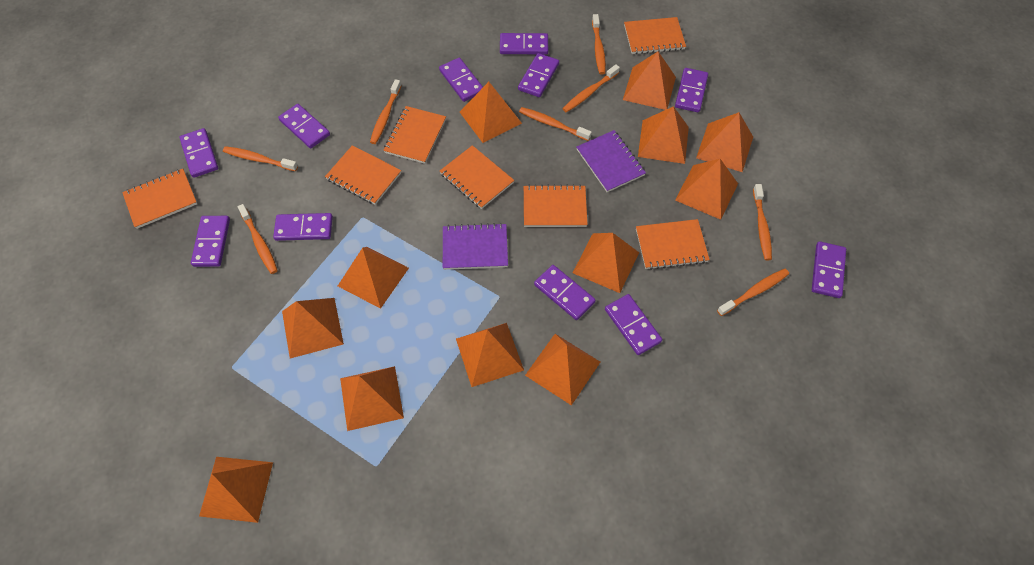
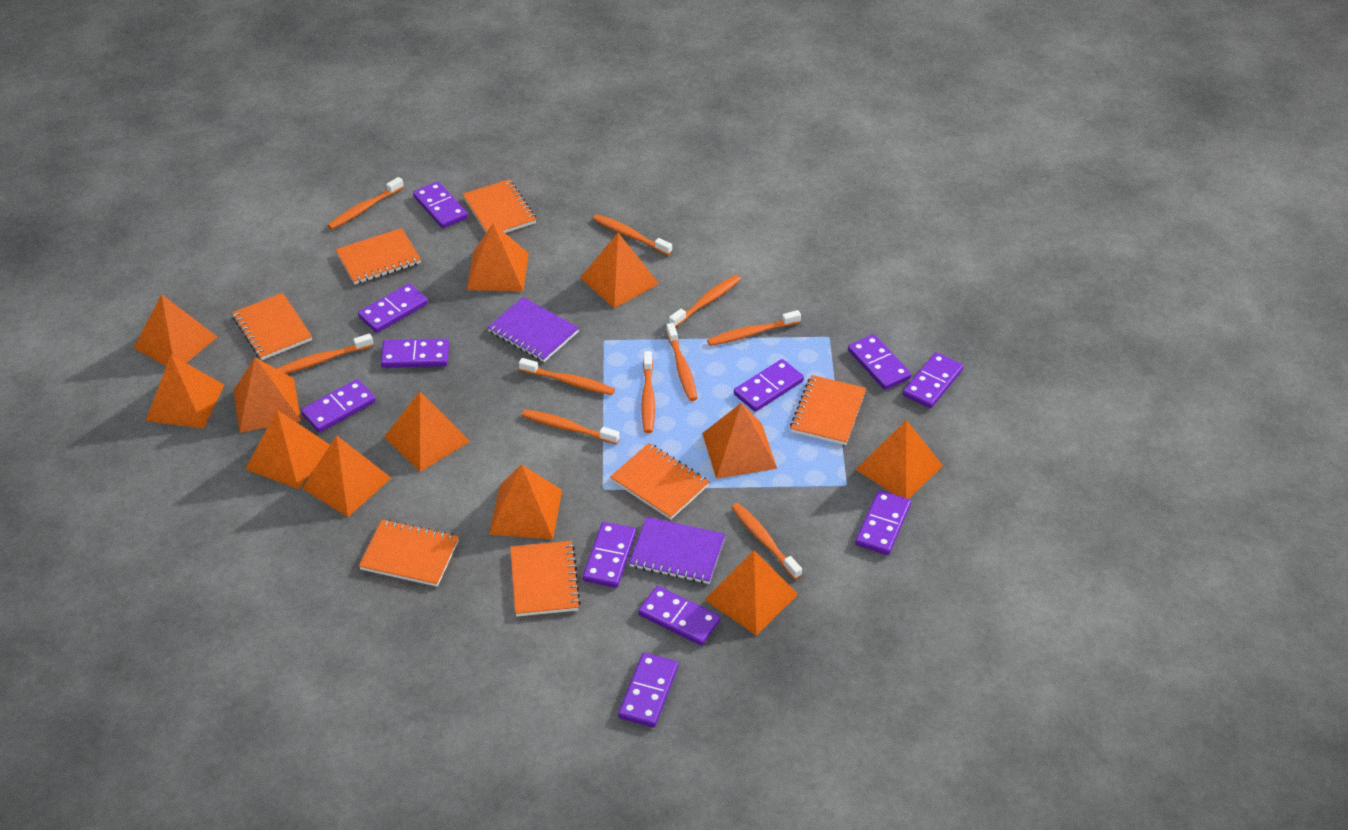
orange toothbrush: [223,146,298,171] [238,204,278,274] [370,79,401,144] [519,107,592,141] [562,64,620,113] [592,14,606,74] [717,269,789,316] [753,184,772,261] = 8 -> [277,334,373,374] [327,177,404,230] [519,358,615,395] [522,409,620,445] [593,214,672,255] [641,351,655,433] [666,323,697,401] [669,275,741,327] [707,310,801,346] [731,503,802,580] = 10

